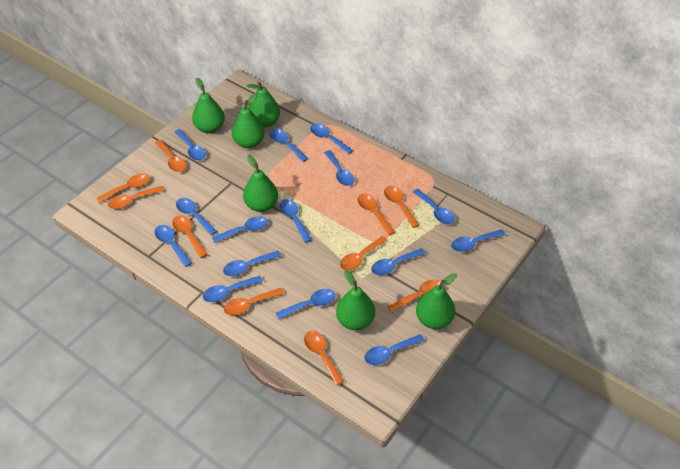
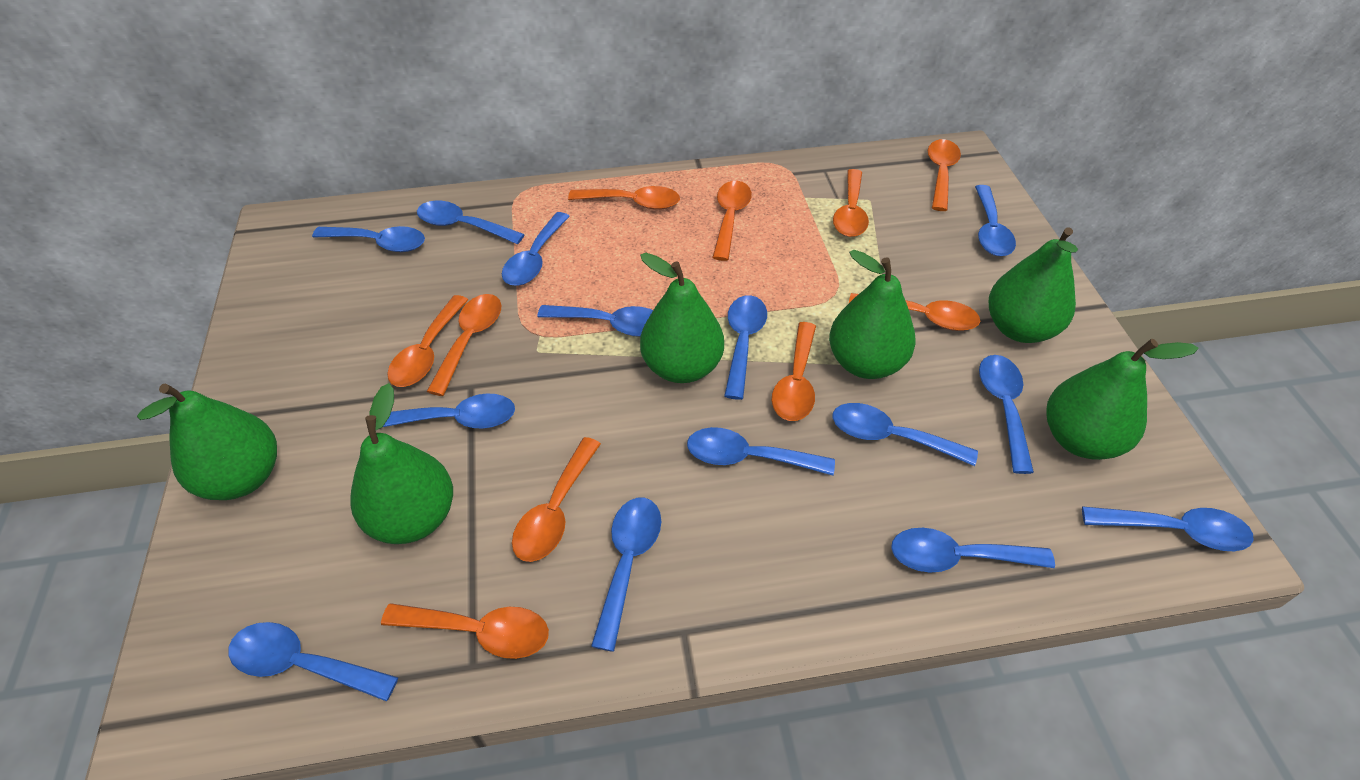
blue spoon: [155,225,192,267] [175,129,206,161] [176,198,217,235] [203,276,263,302] [212,216,268,243] [223,251,281,276] [269,129,308,162] [276,289,336,319] [280,199,312,243] [310,124,353,154] [324,150,354,186] [364,334,425,365] [371,248,426,275] [413,189,455,224] [451,229,505,252] = 15 -> [228,622,399,702] [312,226,425,252] [383,394,515,428] [417,201,525,244] [502,212,570,286] [537,305,653,337] [591,498,661,652] [687,427,835,475] [724,295,767,400] [833,403,978,466] [891,528,1055,573] [975,185,1016,256] [979,355,1034,474] [1082,506,1254,551] = 14

